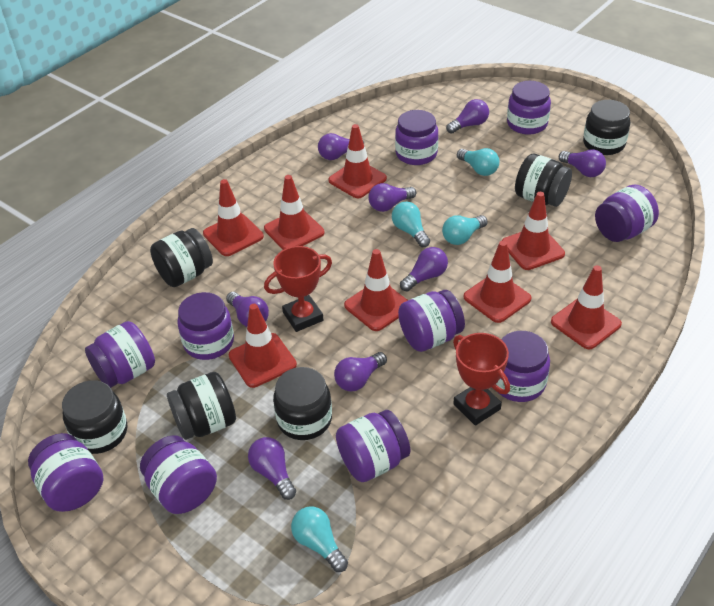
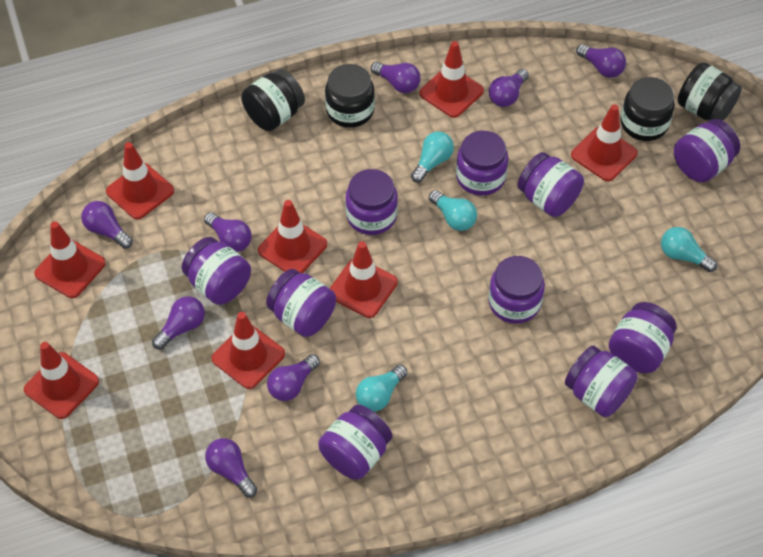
black jar: [62,380,128,454] [150,228,213,287] [167,372,236,440] [273,367,332,440] [515,154,572,207] [583,100,630,155] = 6 -> [241,69,305,131] [325,64,375,128] [621,77,675,141] [678,62,742,121] = 4
red trophy: [264,246,332,332] [453,333,510,426] = 2 -> none = 0

